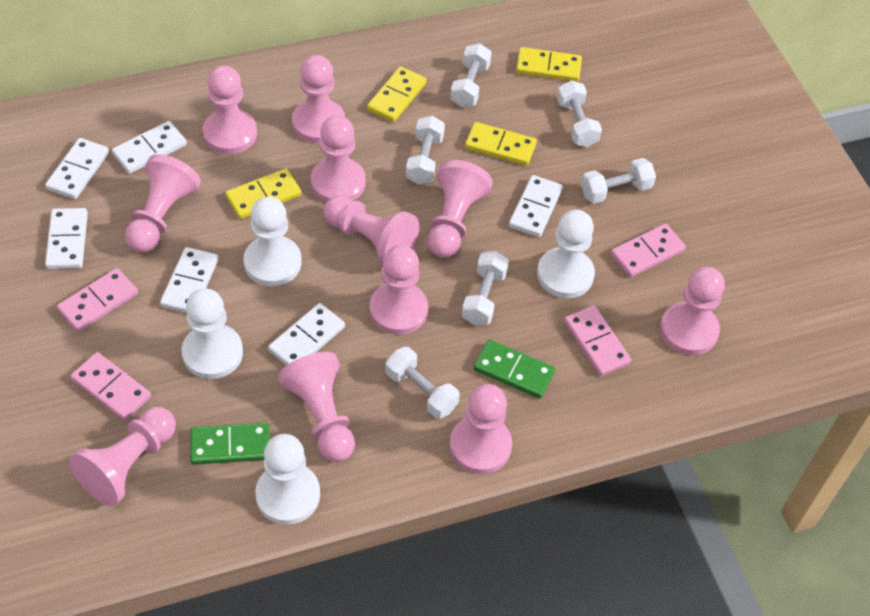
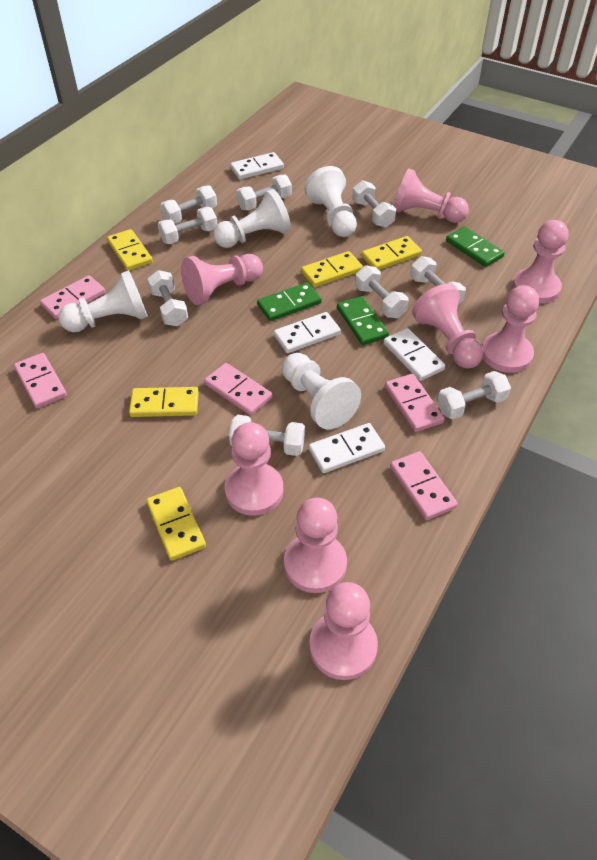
green domino: [190,423,270,465] [474,340,555,399] = 2 -> [257,282,322,321] [337,296,389,345] [446,227,505,267] = 3
pink domino: [57,268,138,332] [71,352,151,421] [564,306,631,376] [611,224,686,277] = 4 -> [14,353,67,408] [40,275,105,319] [204,363,272,415] [385,374,445,432] [390,451,458,520] = 5
pink pawn: [69,407,176,506] [125,154,201,252] [203,65,257,154] [278,352,355,462] [292,55,345,143] [311,115,366,202] [323,195,419,264] [370,245,428,335] [428,160,493,257] [450,384,512,474] [660,267,725,355] = 11 -> [181,254,263,305] [225,422,284,516] [284,498,347,593] [309,582,378,680] [394,168,469,223] [412,284,484,369] [482,285,539,373] [513,220,568,304] = 8
white domino: [45,138,109,199] [45,208,88,269] [112,121,187,174] [160,247,219,313] [268,303,345,365] [509,175,563,237] = 6 -> [230,152,284,179] [274,312,341,353] [309,423,385,473] [384,328,445,381] = 4
white dumbbell: [385,347,460,419] [406,116,445,185] [450,44,492,107] [462,251,509,325] [557,80,602,147] [581,158,656,204] = 6 -> [147,270,188,326] [158,207,217,244] [160,185,217,224] [229,415,305,456] [236,175,292,210] [352,180,396,228] [355,266,409,318] [410,256,466,305] [437,371,511,419] = 9
yellow domino: [225,169,301,219] [367,66,427,122] [465,122,537,166] [516,47,582,82] = 4 -> [107,229,153,271] [129,387,199,417] [146,487,206,561] [301,251,363,287] [361,236,422,270] = 5

